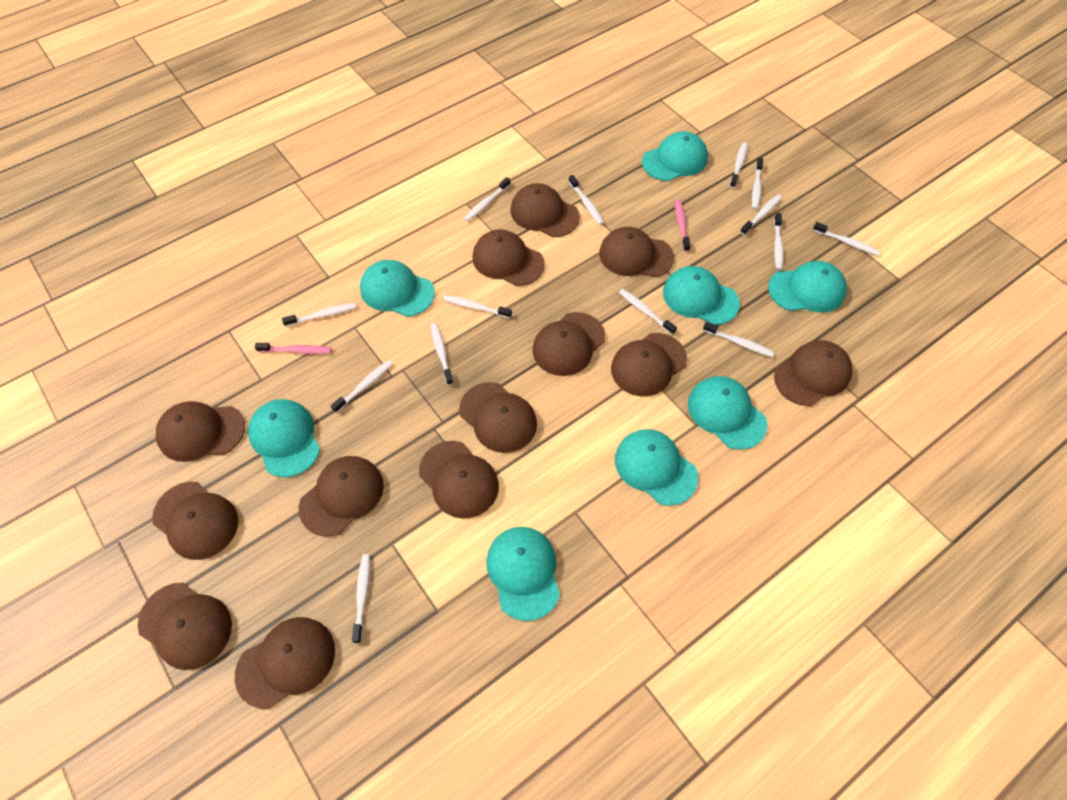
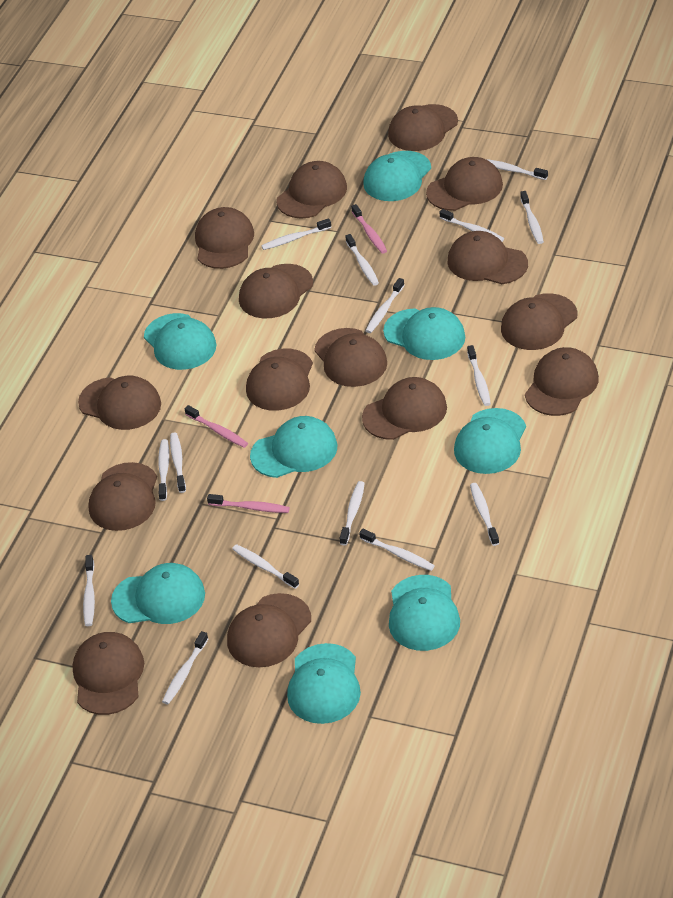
brown cap: [138,583,232,670] [152,482,238,560] [156,401,245,462] [235,617,335,709] [299,456,384,536] [419,441,499,519] [459,382,537,453] [473,229,545,286] [511,183,580,237] [533,312,606,376] [599,227,674,277] [611,333,687,396] [774,340,853,406] = 13 -> [73,632,144,715] [78,376,161,430] [89,462,157,531] [195,207,254,269] [227,593,311,668] [239,264,313,318] [246,349,313,411] [277,161,347,218] [314,328,387,387] [362,377,447,440] [388,104,458,151] [426,157,503,211] [448,231,528,284] [501,293,578,350] [525,347,599,416] = 15
pink toothbrush: [255,343,331,354] [675,199,691,252] = 2 -> [184,405,248,448] [207,494,290,513] [351,204,387,254] = 3
white toothbrush: [282,303,356,327] [331,360,393,413] [352,554,370,643] [431,323,453,385] [443,295,512,318] [464,177,511,222] [569,175,604,225] [619,289,677,335] [703,322,775,357] [730,142,748,188] [740,195,782,235] [752,158,763,210] [774,213,784,270] [813,222,880,256] = 14 -> [83,555,95,626] [158,439,169,501] [162,631,208,705] [170,433,186,493] [232,544,299,589] [261,218,331,250] [340,481,365,546] [345,234,379,286] [359,529,435,571] [366,278,404,333] [440,209,504,242] [467,345,491,406] [470,483,499,546] [486,159,548,180] [520,191,544,244] = 15

